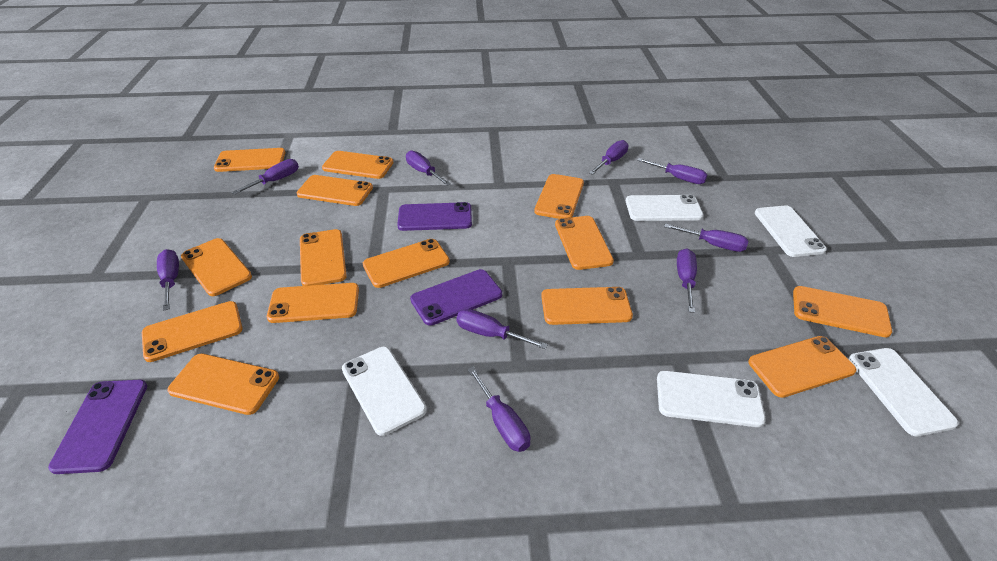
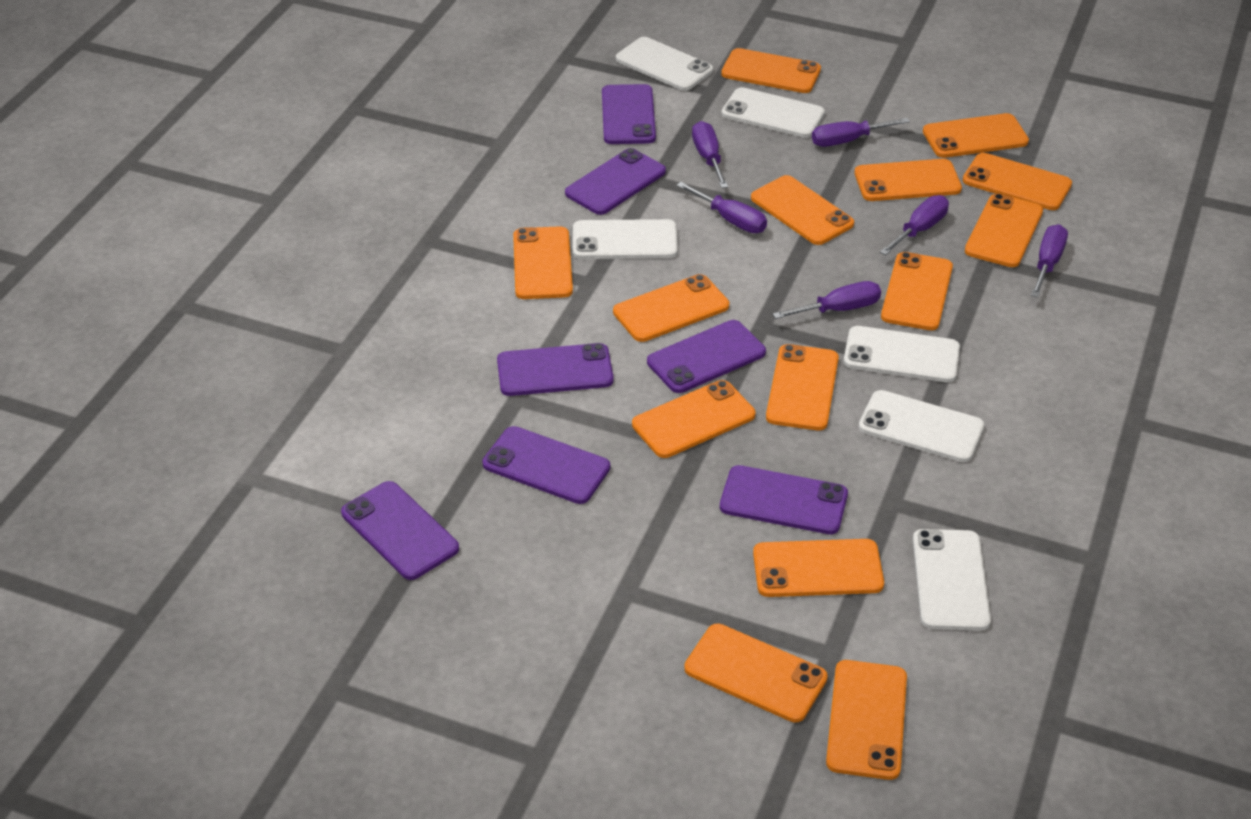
purple phone: [48,380,147,474] [397,202,472,231] [410,269,502,326] = 3 -> [341,481,459,580] [482,426,610,504] [497,343,614,396] [565,148,666,215] [602,84,656,144] [647,320,766,393] [720,465,848,534] = 7
purple screwdriver: [157,249,179,311] [232,159,299,195] [406,150,451,186] [456,309,548,349] [468,367,531,452] [589,140,629,175] [637,158,707,184] [664,224,748,252] [677,248,697,313] = 9 -> [677,182,767,233] [692,121,728,188] [773,281,881,319] [812,118,910,147] [880,195,949,255] [1031,224,1068,297] = 6
white phone: [342,347,427,436] [626,195,704,221] [657,371,766,427] [755,205,827,257] [848,348,958,436] = 5 -> [573,219,678,259] [616,37,713,91] [721,87,825,138] [844,326,960,382] [858,390,984,462] [913,529,991,631] = 6

